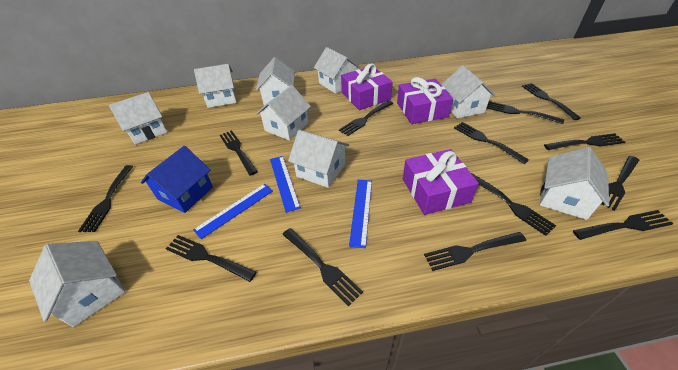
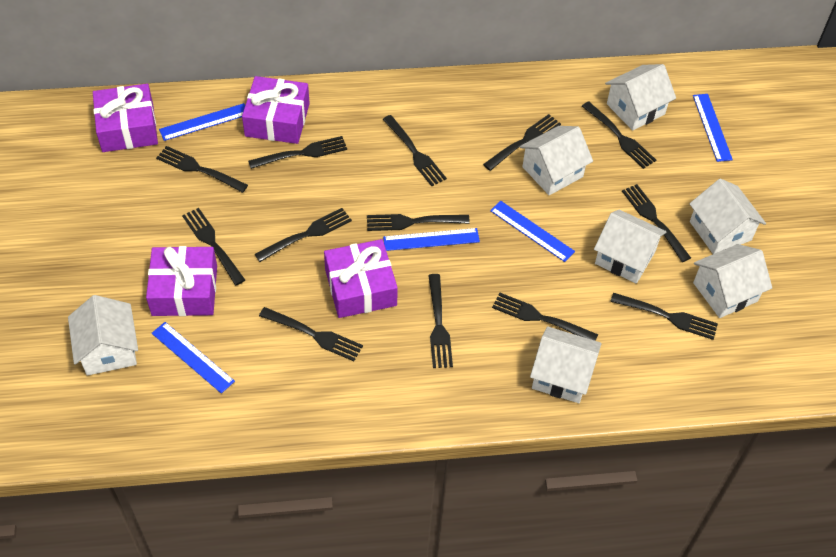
blue house: [141,146,213,213] = 1 -> none = 0
blue ruler: [193,184,273,239] [270,156,301,213] [349,180,372,248] = 3 -> [152,322,235,394] [159,103,245,141] [383,228,480,251] [490,201,575,262] [693,94,733,162] = 5
purple gift: [341,64,393,110] [397,77,453,124] [403,149,479,215] = 3 -> [93,84,158,152] [146,246,217,316] [242,76,310,144] [324,239,398,318] = 4
white house: [29,241,126,327] [109,92,167,145] [194,64,237,108] [256,57,295,105] [256,85,311,140] [288,130,349,188] [314,47,361,94] [441,65,496,119] [540,147,609,220] = 9 -> [68,295,138,376] [519,126,593,195] [530,326,601,403] [594,210,666,284] [605,64,676,131] [689,179,766,254] [693,244,772,318] = 7

